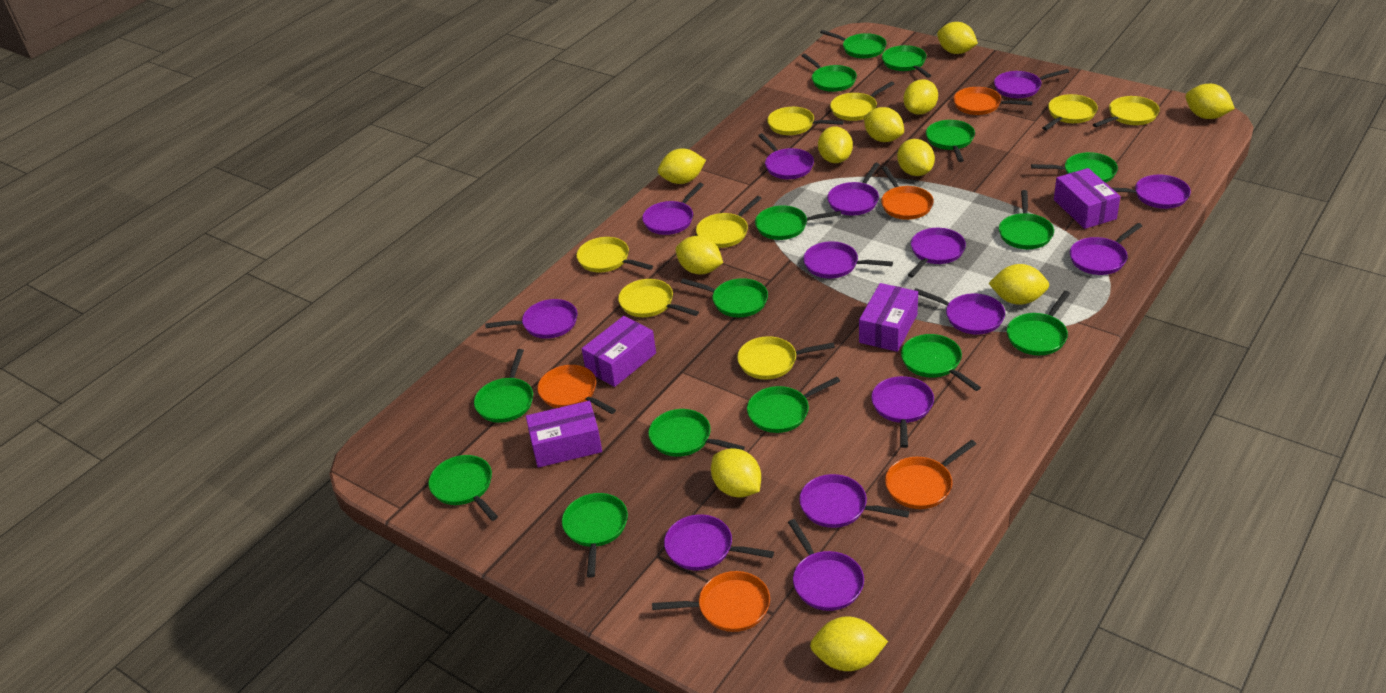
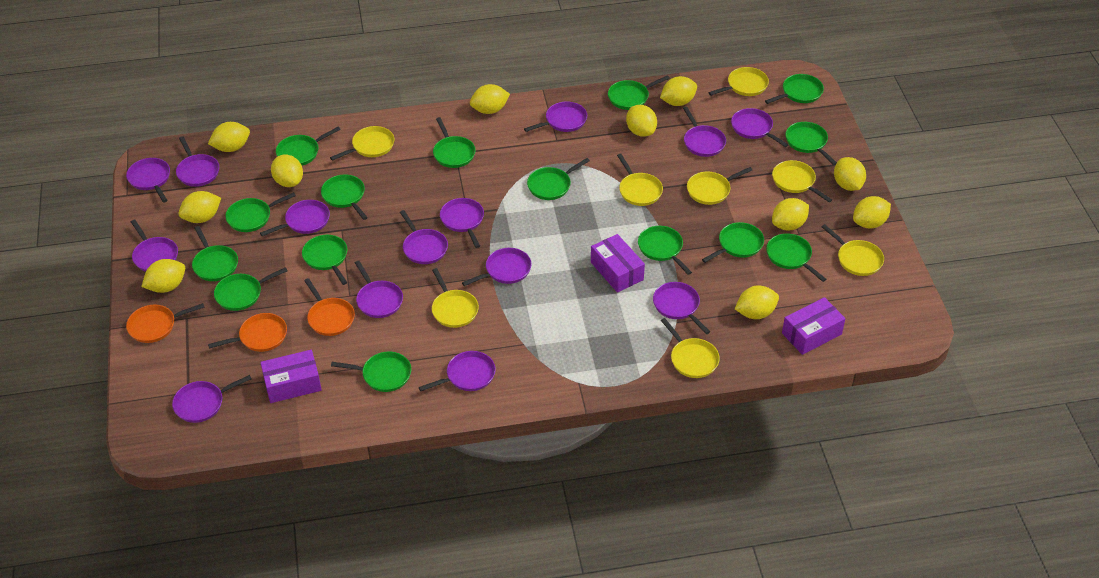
orange pan: [537,365,616,414] [652,571,770,632] [881,166,934,220] [885,440,976,509] [953,87,1033,115] = 5 -> [126,303,204,343] [208,313,287,352] [304,278,355,336] = 3
purple box: [526,401,602,468] [582,316,656,387] [859,283,918,352] [1054,168,1121,229] = 4 -> [260,350,322,403] [591,234,645,293] [782,297,846,355] = 3

